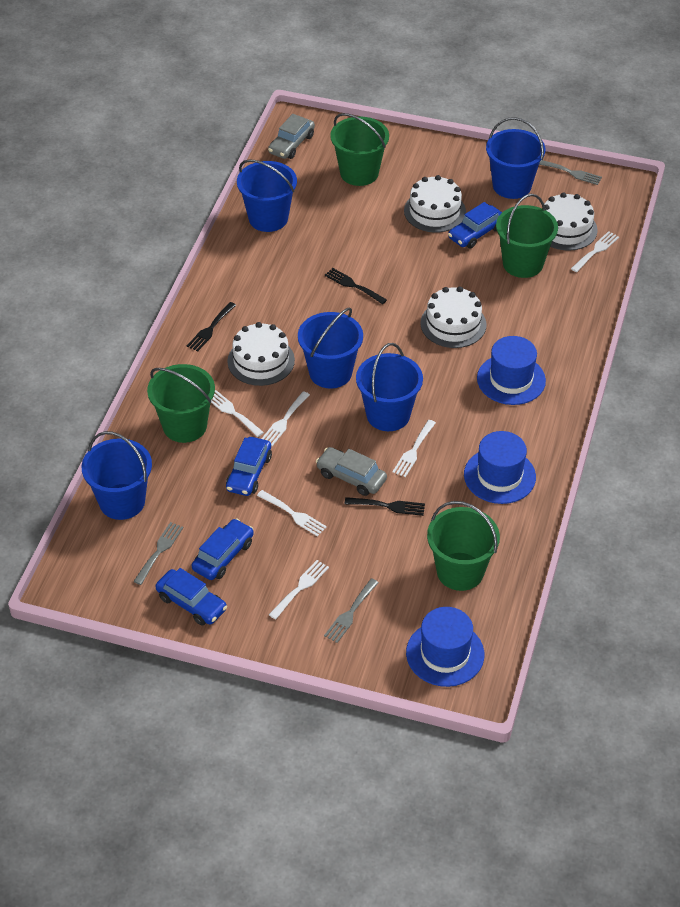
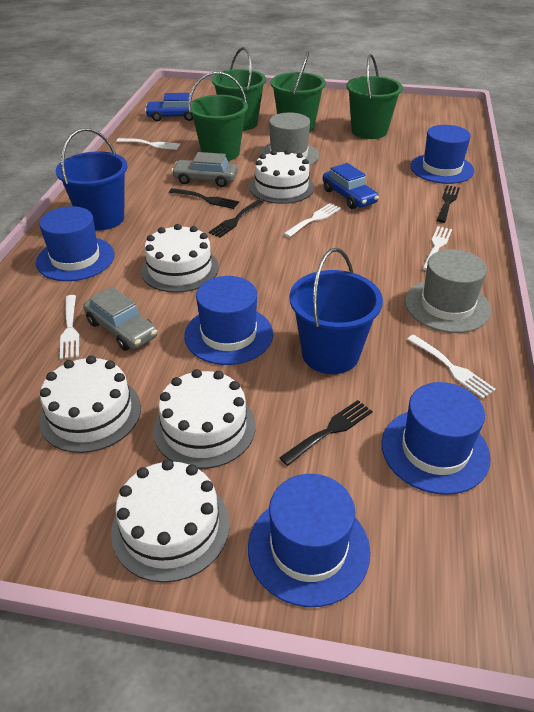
black fork: [187,302,236,352] [325,268,387,304] [345,497,425,516] = 3 -> [169,188,239,209] [209,200,264,238] [279,400,373,466] [437,185,460,223] = 4
blue bucket: [82,431,152,520] [237,159,297,232] [298,307,363,389] [356,343,423,431] [486,117,545,199] = 5 -> [56,128,127,231] [289,248,383,374] = 2
blue car: [155,568,227,626] [192,518,254,580] [226,437,272,496] [448,202,502,249] = 4 -> [145,93,193,121] [323,163,379,209] = 2
blue hat: [406,607,484,687] [464,431,536,504] [477,336,546,405] = 3 -> [36,206,115,281] [184,276,273,365] [248,474,370,607] [382,382,491,495] [410,125,474,184] = 5
grey fork: [133,522,184,585] [324,578,379,643] [539,160,602,185] = 3 -> none = 0
grey hat: none = 0 -> [259,113,319,166] [405,249,491,333] = 2
white cake: [227,322,295,386] [404,175,466,233] [420,286,487,348] [542,192,597,251] = 4 -> [39,356,141,453] [111,459,230,583] [141,224,219,293] [153,369,255,469] [249,150,314,204] = 5
white fork: [211,390,264,437] [257,490,327,537] [261,391,310,446] [269,560,329,619] [392,420,436,477] [571,231,619,272] = 6 -> [60,295,79,359] [116,138,180,150] [284,203,341,237] [407,335,496,399] [423,226,452,271] = 5

